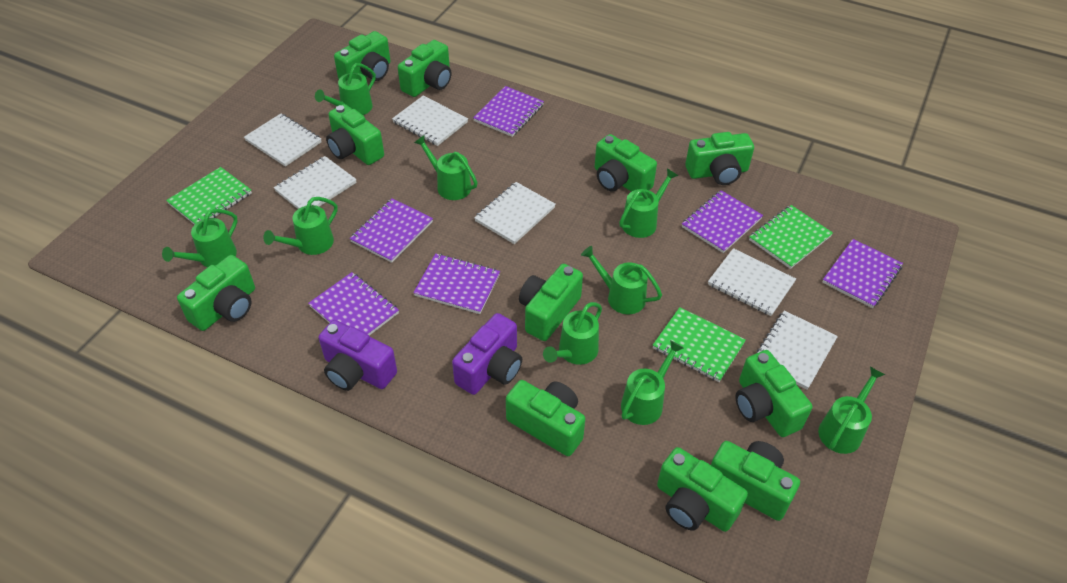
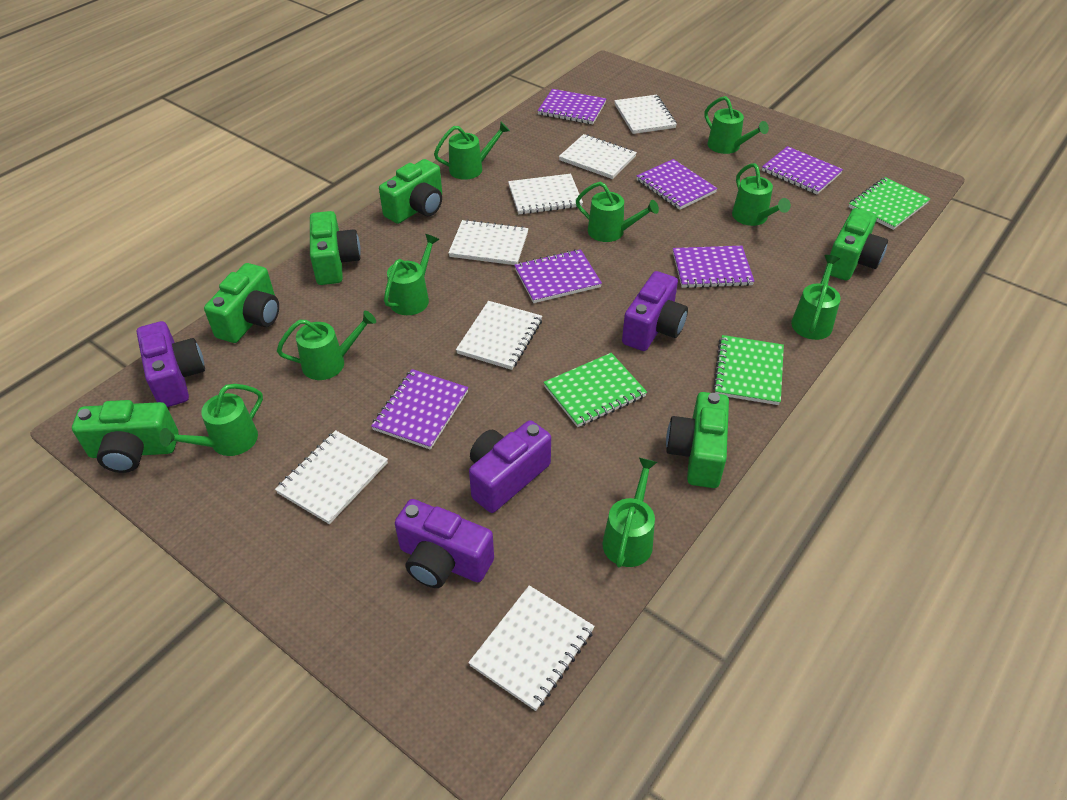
green camera: [177,255,255,331] [326,104,384,165] [334,31,390,81] [398,40,451,97] [506,380,585,456] [519,264,583,341] [595,134,657,192] [657,447,748,532] [685,132,754,185] [711,441,800,521] [735,350,812,437] = 11 -> [72,400,179,473] [204,263,279,343] [310,211,361,285] [379,159,442,224] [666,392,729,488] [825,208,888,280] = 6
purple camera: [319,320,397,391] [452,313,522,395] = 2 -> [137,321,205,407] [395,499,494,588] [469,420,551,513] [622,271,688,351] = 4
white notebook: [244,114,321,167] [274,156,357,209] [392,95,468,146] [474,182,556,244] [708,248,796,316] [757,311,838,390] = 6 -> [275,430,388,524] [448,219,529,265] [456,301,542,370] [468,585,595,711] [508,174,583,214] [559,134,637,179] [614,95,677,134] = 7

